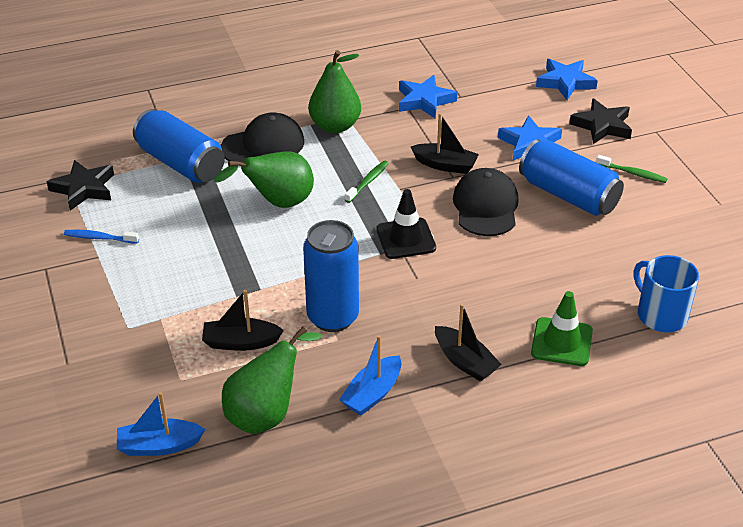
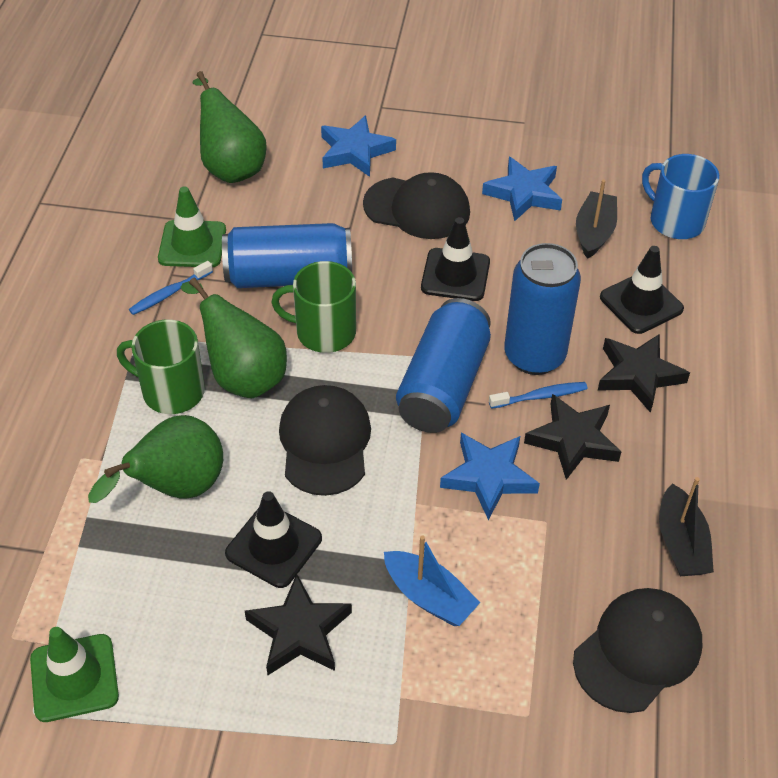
black boat: [202,290,284,351] [410,113,479,174] [435,304,502,381] = 3 -> [576,179,617,259] [659,477,714,576] = 2
black cap: [221,113,304,162] [453,168,519,236] = 2 -> [279,385,371,496] [363,172,470,239] [573,588,702,713] = 3
black star: [47,160,114,211] [569,98,632,144] = 2 -> [245,574,352,675] [524,394,621,480] [598,334,690,413] = 3
black traffic cone: [376,189,436,259] = 1 -> [225,491,322,588] [421,217,490,301] [600,246,684,334] = 3
blue boat: [117,392,205,456] [339,335,401,415] = 2 -> [384,535,481,626] = 1
blue toothbrush: [64,230,139,244] = 1 -> [129,261,213,315] [489,382,588,409] = 2
green mug: none = 0 -> [117,319,205,414] [271,261,356,353] = 2
green toothbrush: [345,161,389,203] [596,155,668,183] = 2 -> none = 0
green traffic cone: [531,291,593,366] = 1 -> [30,627,119,722] [158,186,226,267] = 2

